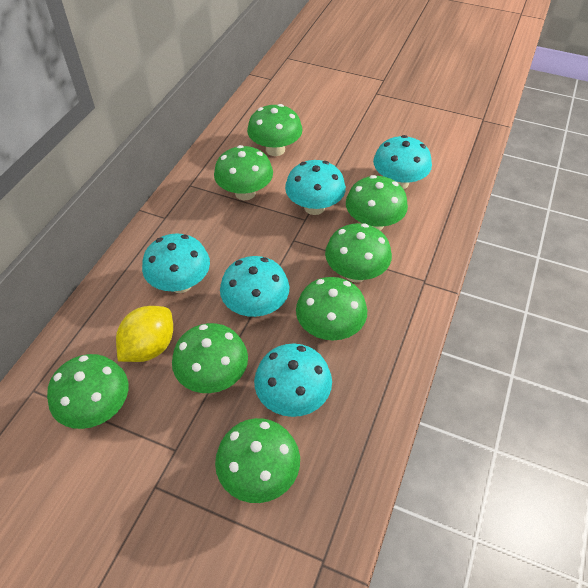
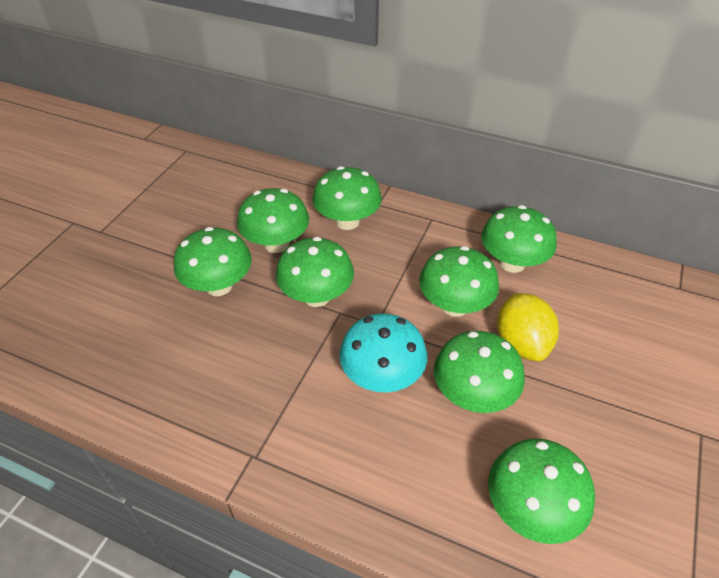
turquoise mushroom: [142,234,210,293] [220,256,289,317] [254,344,332,417] [285,160,346,215] [373,135,432,189] = 5 -> [339,314,427,392] = 1

